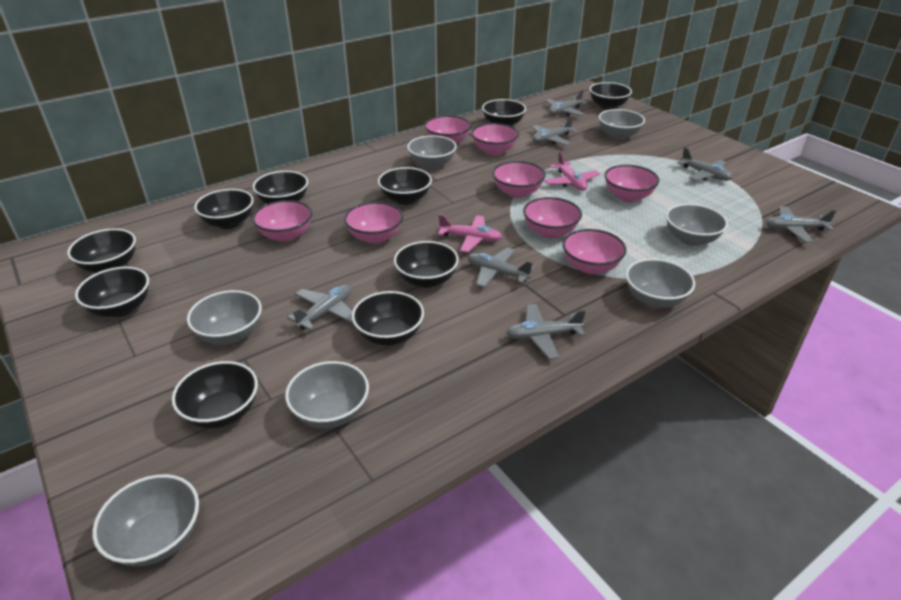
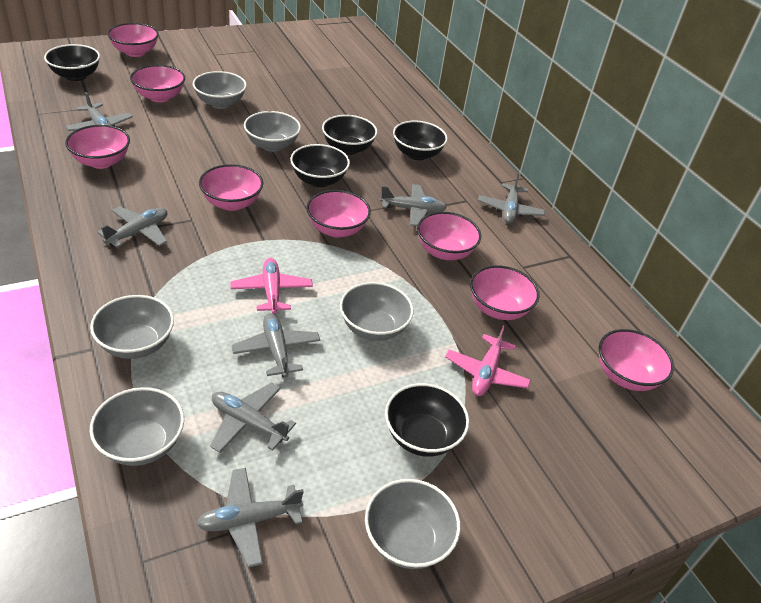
black bowl: [67,228,136,273] [75,267,149,317] [172,361,258,429] [194,189,254,229] [253,171,308,204] [352,291,424,346] [378,167,432,205] [394,241,459,288] [482,99,526,126] [589,82,632,110] = 10 -> [44,44,100,81] [290,144,350,187] [322,115,377,155] [385,383,469,457] [393,121,448,160] = 5
grey bowl: [92,474,199,566] [187,290,262,345] [285,361,369,429] [407,135,457,169] [598,109,645,140] [626,259,695,308] [666,204,728,246] = 7 -> [90,295,174,359] [90,387,184,466] [193,71,247,109] [244,111,301,152] [340,282,414,341] [365,479,461,569] = 6

